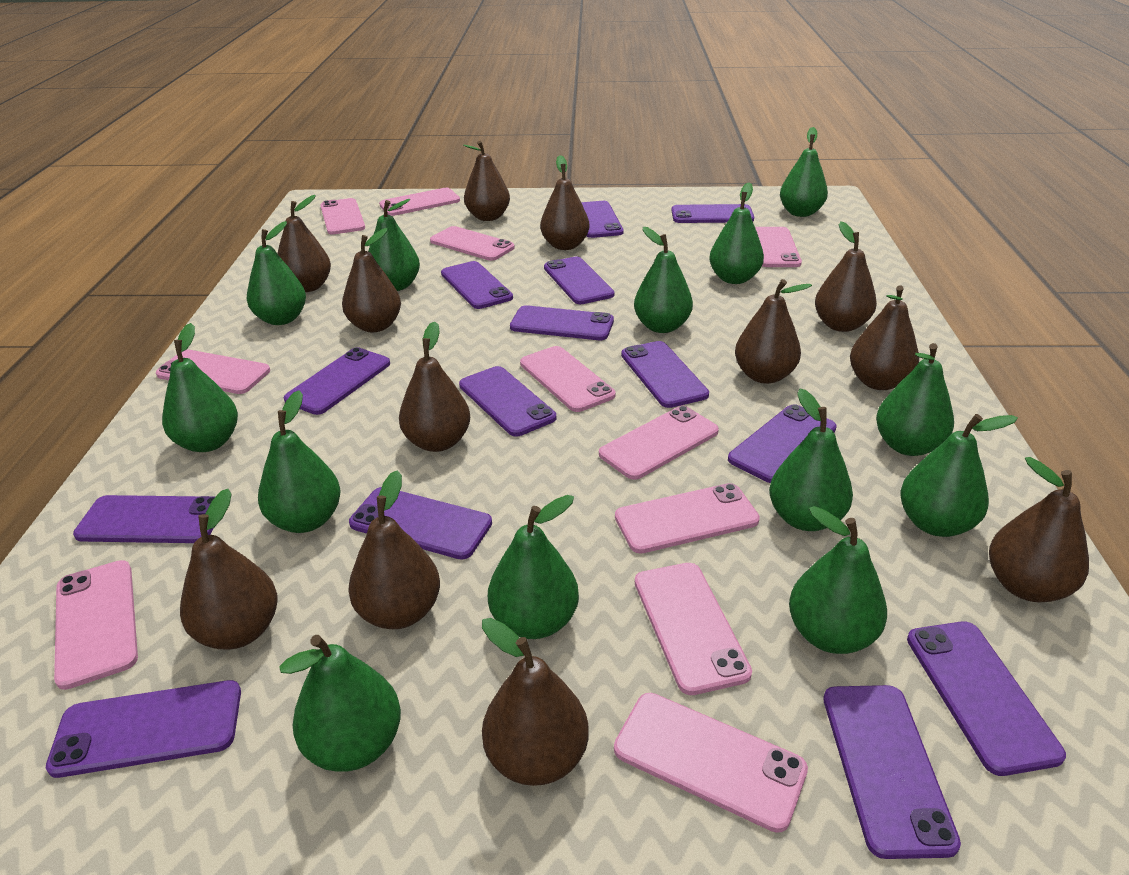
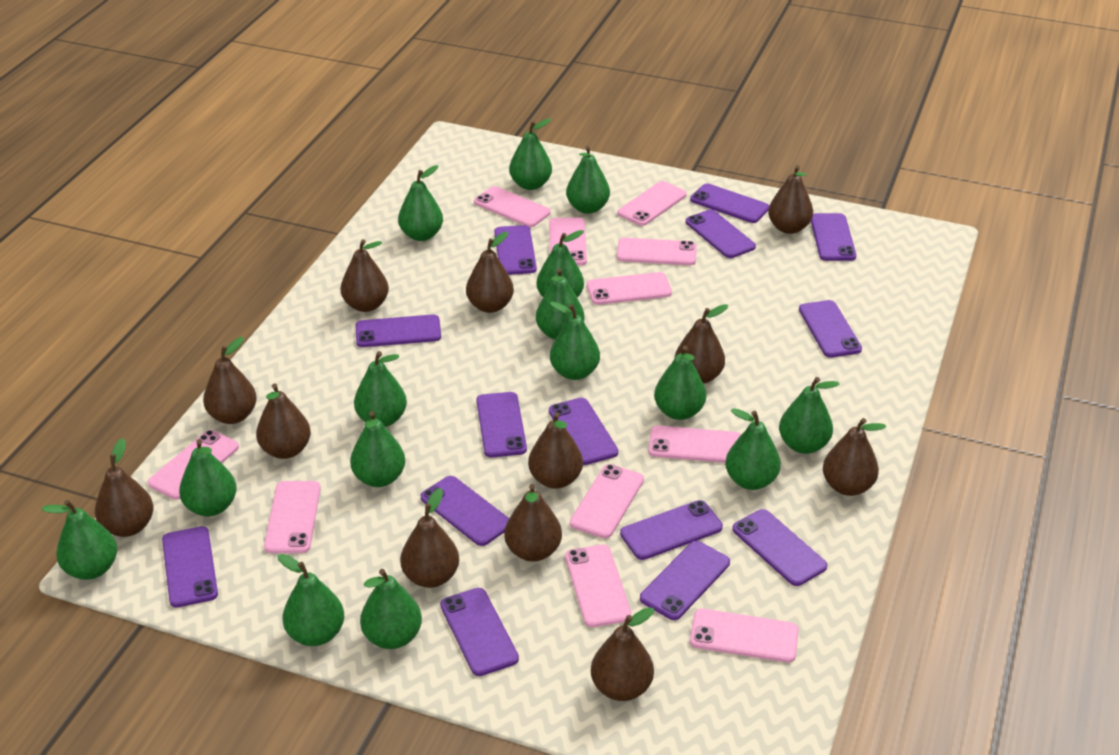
green pear: [162,323,238,452] [247,221,306,325] [258,390,341,533] [279,635,401,772] [368,199,420,291] [488,495,579,639] [634,227,693,333] [709,182,764,284] [769,389,853,531] [780,127,828,217] [789,506,887,654] [876,343,954,456] [900,414,1018,537] = 13 -> [41,500,117,580] [179,439,237,517] [278,554,344,646] [350,411,405,487] [354,351,407,427] [360,569,422,649] [398,165,443,241] [509,118,552,190] [536,268,584,339] [537,230,584,298] [550,302,600,380] [566,146,610,214] [654,345,706,420] [725,408,781,490] [779,377,840,454] = 15

